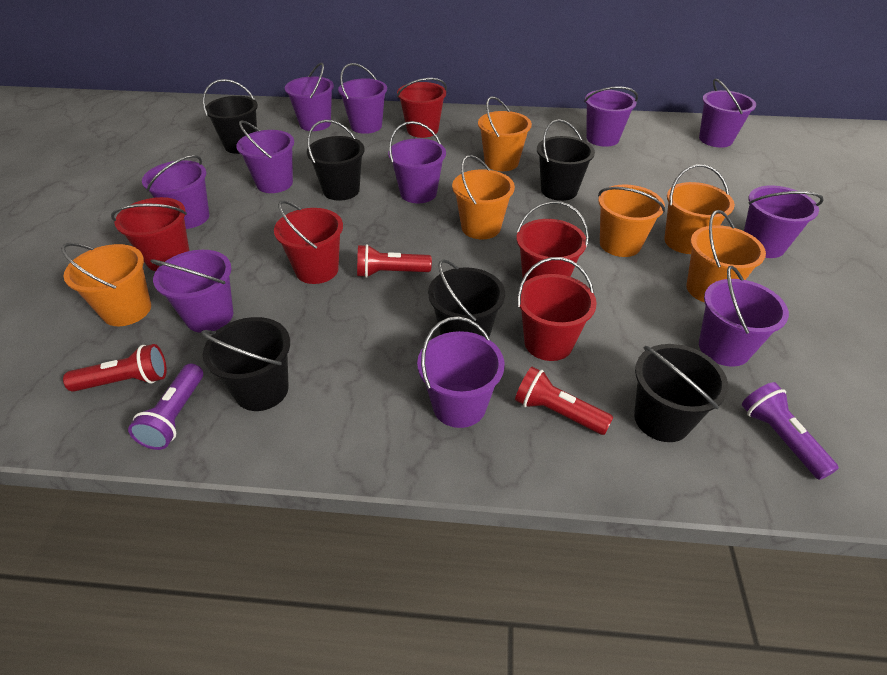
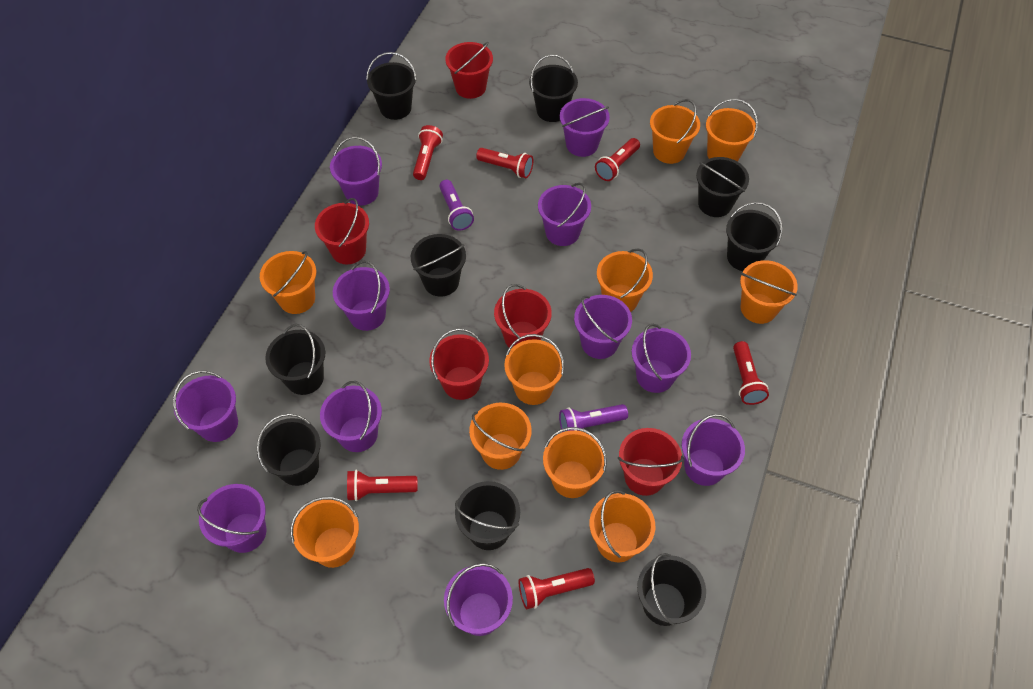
black bucket: [201,317,290,411] [203,79,258,154] [307,120,365,201] [428,259,505,337] [537,119,595,201] [634,344,728,442] = 6 -> [257,414,321,486] [265,324,325,395] [366,52,417,120] [411,234,466,297] [455,481,520,550] [529,55,578,122] [637,553,706,626] [696,157,749,217] [726,202,783,271] = 9
orange bucket: [61,243,151,326] [452,155,515,239] [478,96,532,171] [598,185,665,257] [664,164,735,254] [686,210,766,303] = 6 -> [260,251,316,314] [290,497,359,568] [469,403,532,470] [504,334,564,405] [543,427,607,498] [589,490,655,562] [597,249,653,312] [650,99,700,164] [706,99,758,162] [740,260,798,324] = 10
red flashlight: [63,344,167,392] [357,244,432,278] [515,367,613,435] = 3 -> [347,470,417,501] [413,125,443,180] [476,148,533,178] [519,568,595,609] [595,138,640,181] [733,341,769,405] = 6

